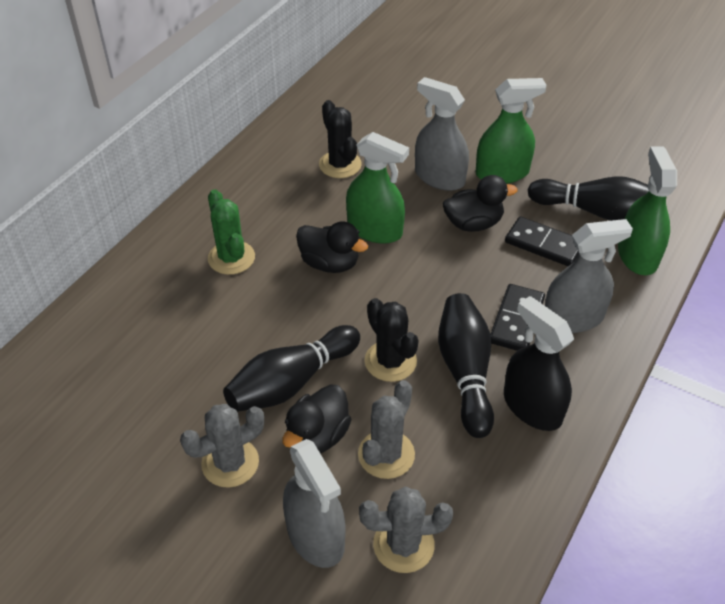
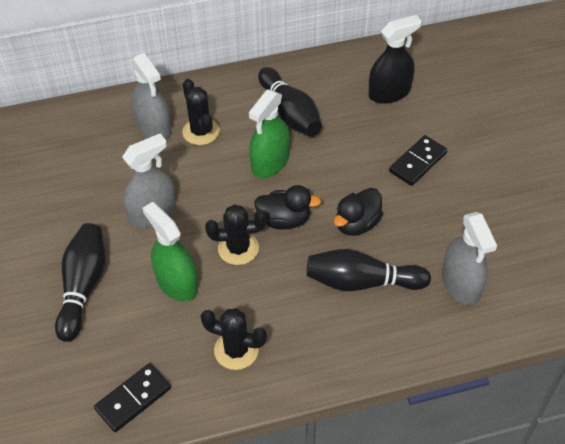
black cactus: [319,100,362,178] [364,298,419,382] = 2 -> [182,79,219,145] [200,308,267,370] [205,204,267,265] = 3
black duck: [282,384,351,453] [296,221,368,273] [443,175,517,232] = 3 -> [254,185,321,230] [334,188,383,236] = 2
green cactus: [208,189,255,275] = 1 -> none = 0
green spray bottle: [346,132,409,244] [476,78,547,184] [618,146,677,275] = 3 -> [143,202,198,302] [249,90,290,178] = 2
grey cactus: [180,404,264,488] [358,380,415,479] [359,487,453,573] = 3 -> none = 0

